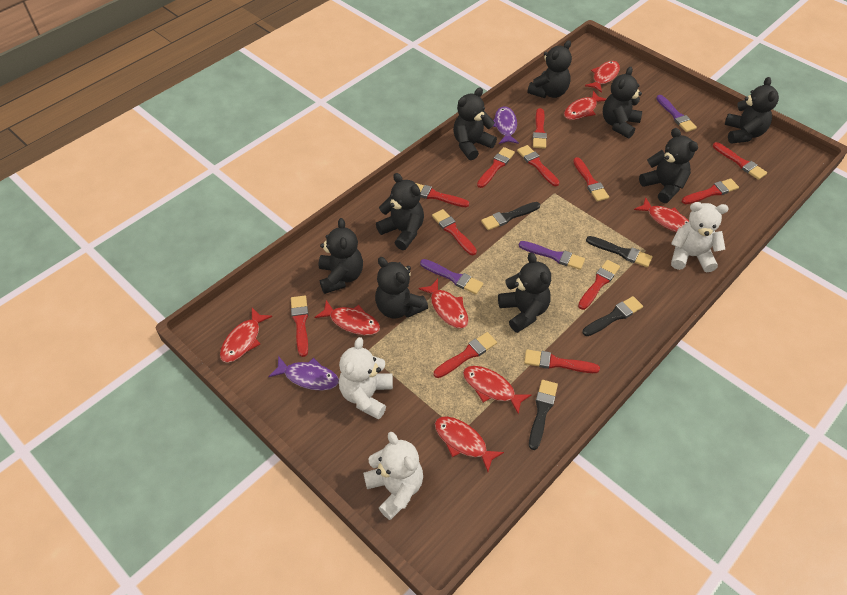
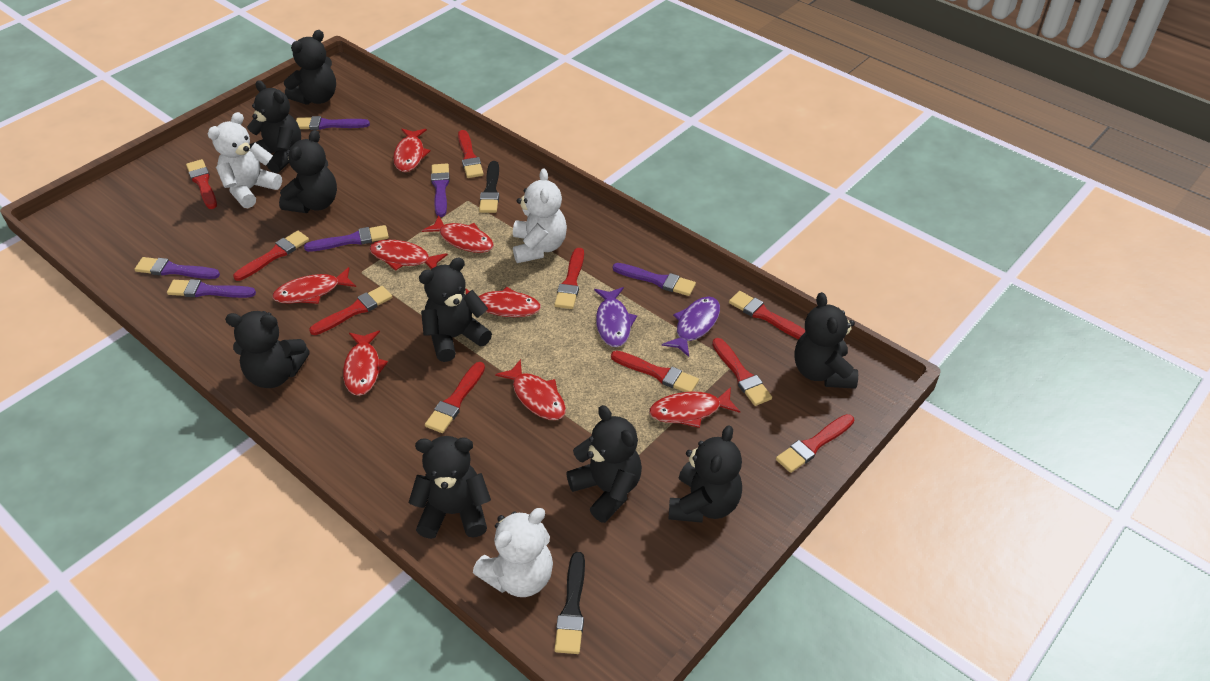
black brush: [481,202,540,230] [529,380,558,450] [583,296,643,336] [586,236,653,267] = 4 -> [479,161,499,213] [554,552,585,654] = 2
purple brush: [420,259,483,294] [519,241,585,270] [656,95,697,132] = 3 -> [134,257,220,279] [167,279,256,298] [296,116,370,130] [304,225,389,252] [431,164,450,217] [613,263,696,296] = 6
red brush: [291,296,308,357] [416,183,469,207] [432,209,477,255] [434,332,497,378] [477,147,515,188] [517,145,559,186] [524,349,600,373] [533,108,547,149] [573,157,609,202] [578,260,620,310] [682,179,739,204] [713,142,767,180] = 12 -> [186,159,217,209] [233,231,309,281] [309,286,392,335] [425,362,485,433] [458,130,484,178] [554,248,584,309] [611,351,699,392] [712,338,772,406] [729,291,805,339] [776,414,854,473] = 10

